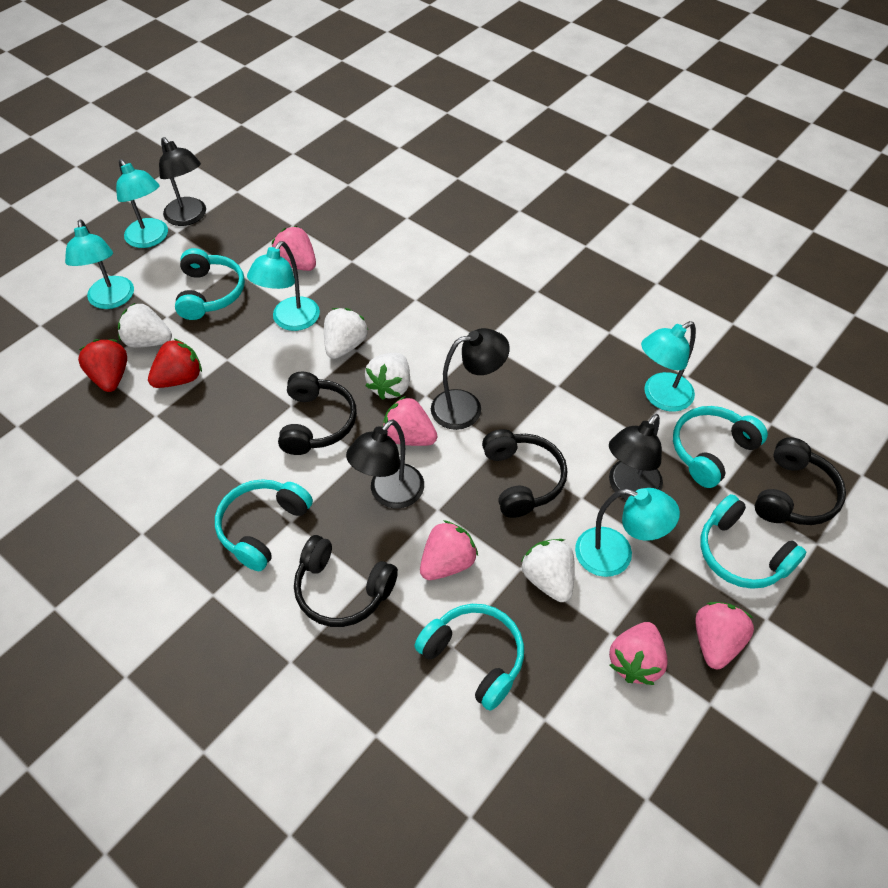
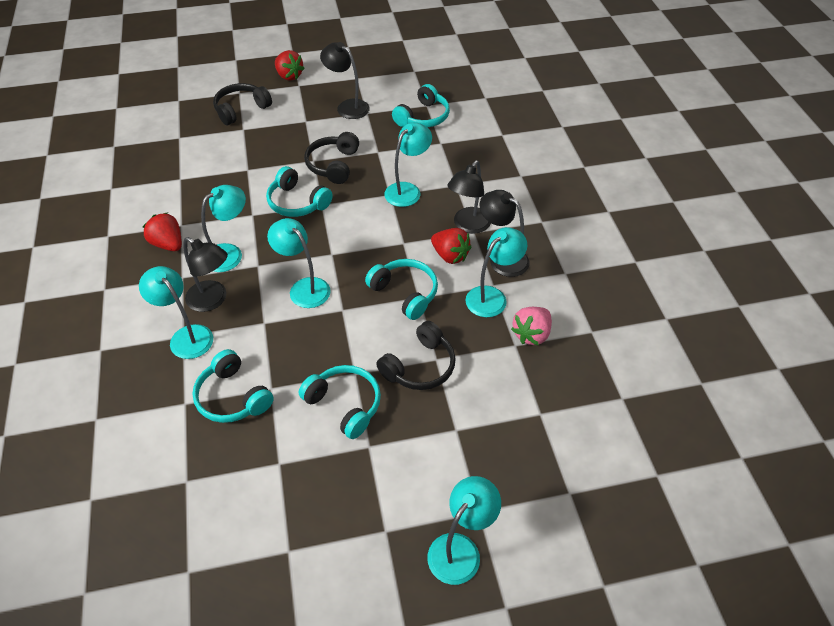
black headphones: [278,371,357,455] [294,535,398,627] [482,429,567,518] [755,437,846,525] = 4 -> [213,83,272,125] [304,132,359,184] [376,321,456,390] = 3
pink strawberry: [272,226,316,271] [382,396,437,446] [420,520,478,580] [609,622,668,685] [696,602,754,669] = 5 -> [511,307,552,345] = 1
red strawberry: [78,339,127,392] [148,338,202,388] = 2 -> [143,212,182,251] [275,50,305,81] [431,228,471,264] = 3
turquoise lamp: [65,220,134,309] [116,159,168,248] [247,241,320,331] [575,488,680,577] [641,321,696,412] = 5 -> [139,266,213,359] [201,185,246,272] [267,218,330,308] [384,122,432,207] [428,476,501,585] [465,227,527,317] = 6
white strawberry: [118,302,172,348] [324,308,368,359] [365,353,410,400] [521,539,575,602] = 4 -> none = 0

